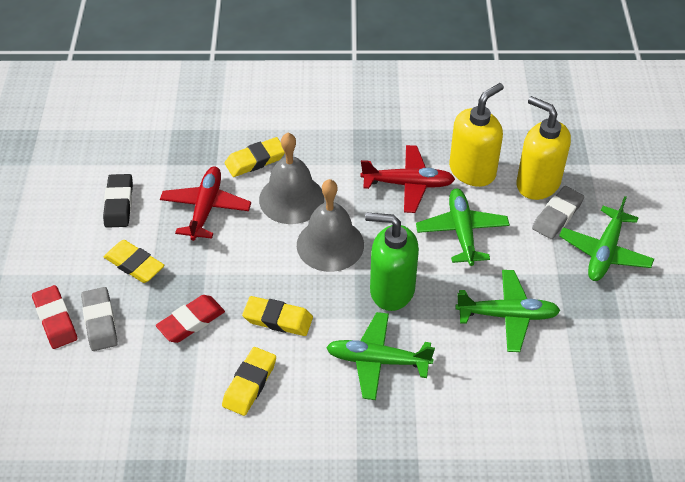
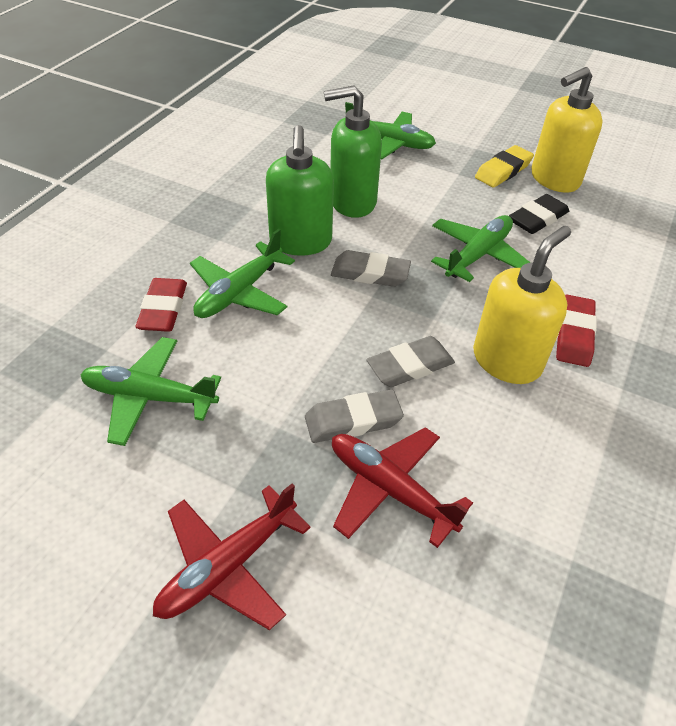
green soap dispenser: [365,212,419,311] = 1 -> [266,125,334,256] [324,85,382,218] = 2
grey bell: [259,133,324,224] [297,179,364,272] = 2 -> none = 0
grey eraser: [81,287,118,351] [532,186,584,239] = 2 -> [305,390,404,443] [331,250,411,287] [366,336,455,387] = 3
yellow eraser: [104,240,165,283] [222,347,276,416] [225,137,285,177] [242,296,313,336] = 4 -> [475,145,534,188] = 1

